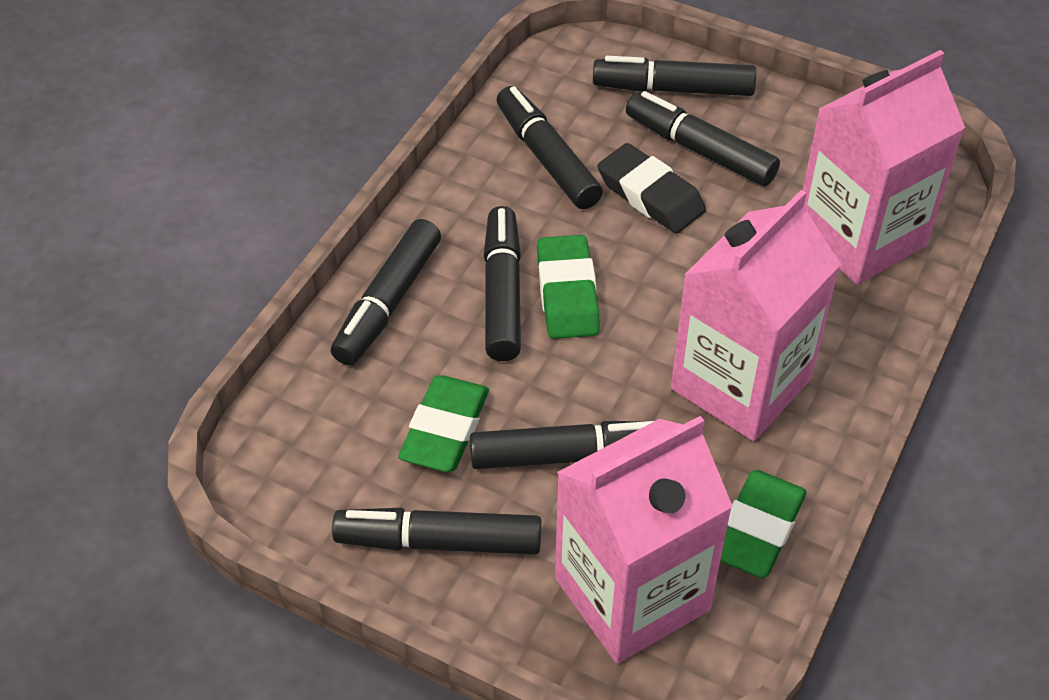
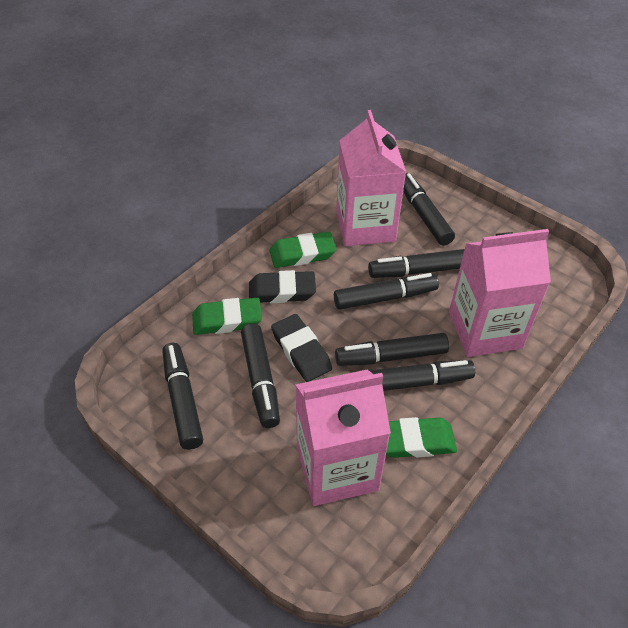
black eraser: [597,143,706,234] = 1 -> [249,270,316,303] [271,314,332,382] = 2

